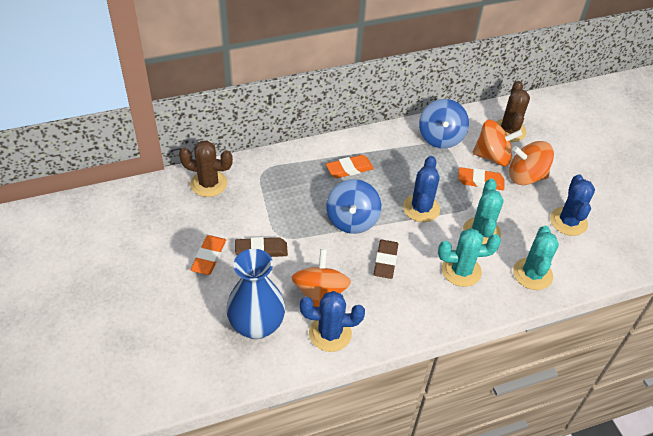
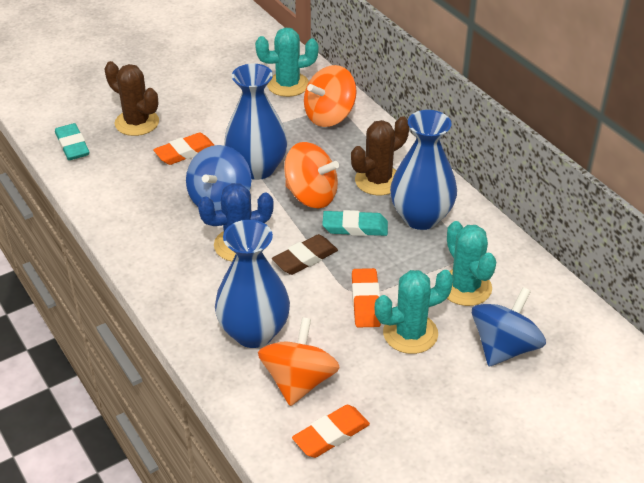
blue cactus: [300,291,365,352] [403,156,440,222] [550,174,595,236] = 3 -> [198,183,274,262] = 1
blue vase: [226,249,285,339] = 1 -> [215,220,290,348] [224,64,288,180] [390,110,457,230] = 3
brown eraser: [235,237,288,257] [374,240,398,279] = 2 -> [272,234,338,275] = 1
turquoise eraser: none = 0 -> [55,123,89,160] [322,210,388,236] = 2

